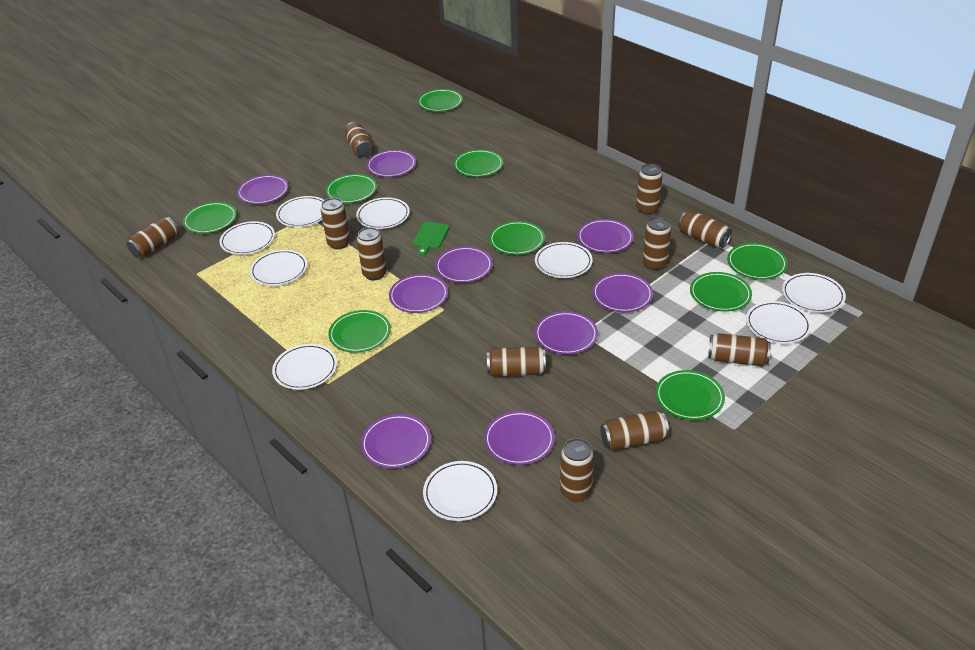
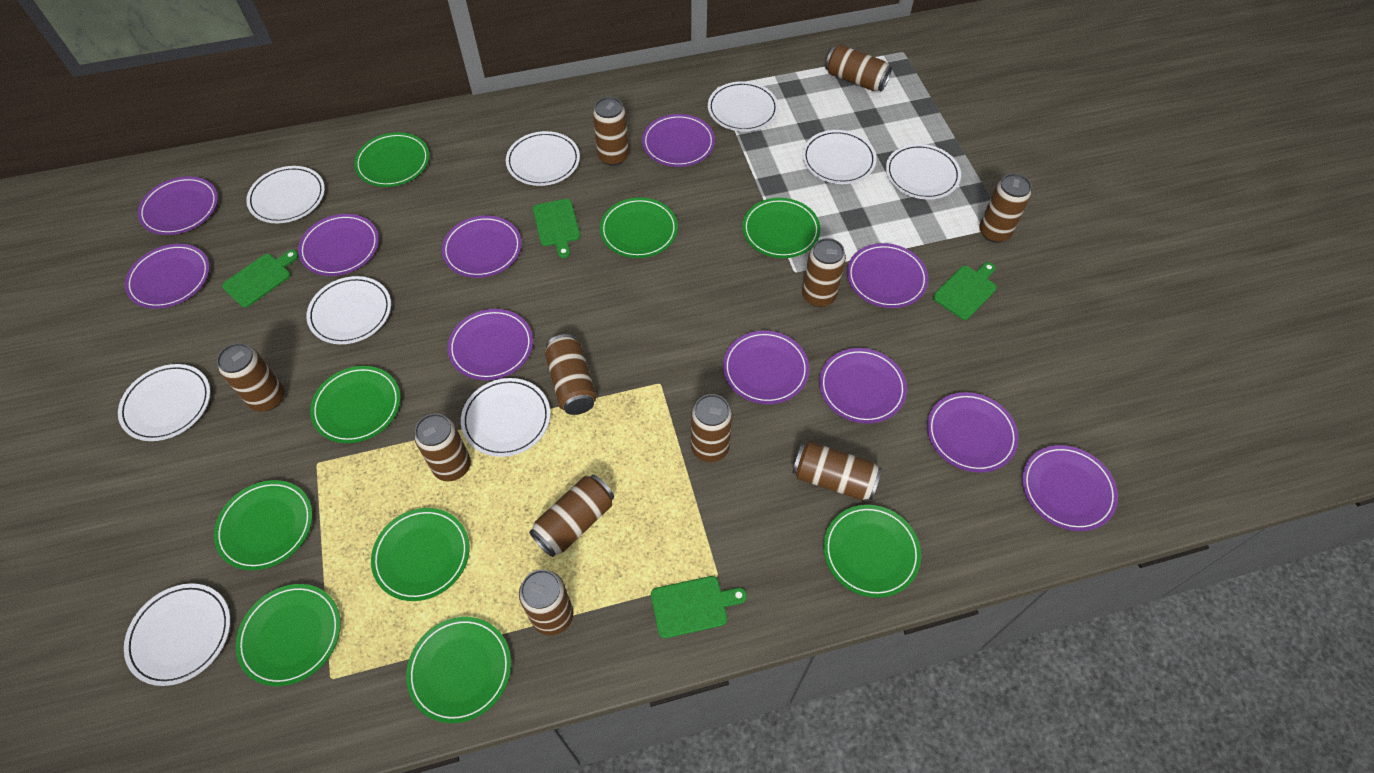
green cutting board: [413,222,450,255] = 1 -> [222,250,299,308] [533,199,580,258] [651,576,747,638] [933,262,997,320] = 4
purple plate: [237,175,289,204] [361,414,431,468] [366,150,416,177] [389,274,448,313] [435,246,493,283] [484,411,555,465] [535,311,598,355] [577,219,634,253] [592,273,653,312] = 9 -> [125,244,210,309] [138,176,218,235] [298,214,379,276] [442,216,522,278] [448,309,533,380] [642,114,715,167] [723,331,809,404] [819,348,907,424] [847,243,929,308] [927,392,1019,473] [1022,445,1118,531] = 11

